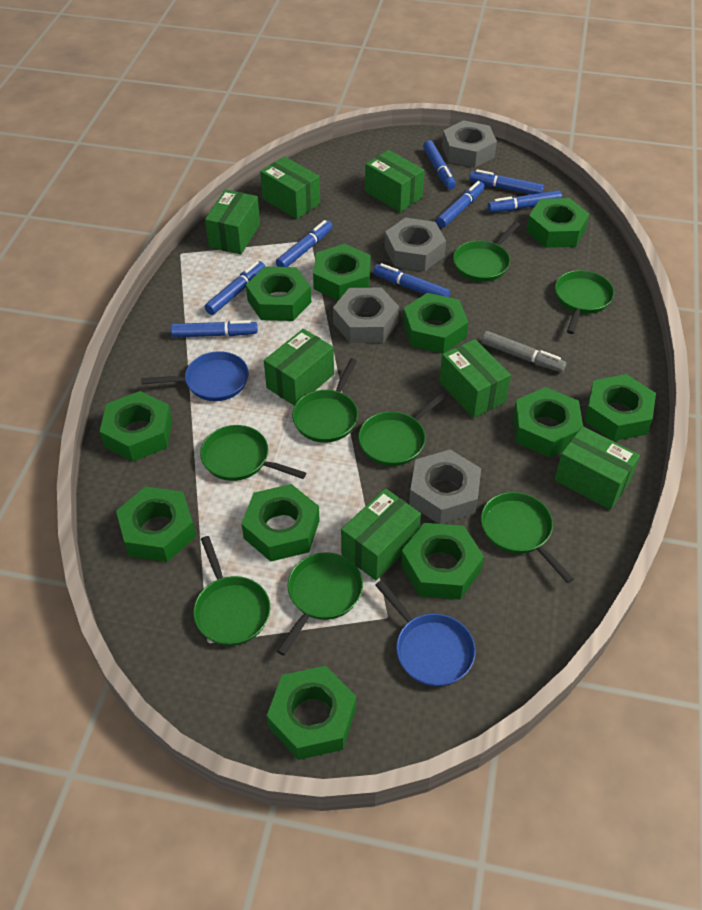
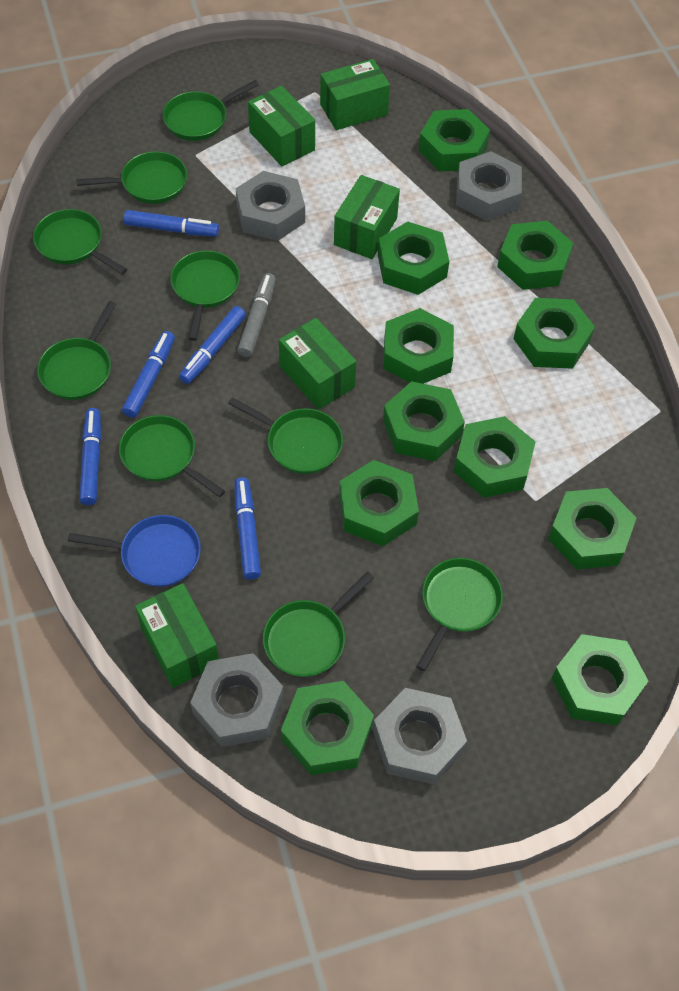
blue marker: [171,320,258,337] [205,261,265,315] [276,220,333,267] [373,263,450,297] [423,140,456,190] [436,181,485,228] [469,169,544,194] [488,190,562,212] = 8 -> [79,408,101,505] [122,331,175,418] [124,210,219,237] [179,306,246,384] [234,477,261,580] = 5
blue pan: [141,351,249,401] [375,580,476,687] = 2 -> [68,515,201,587] = 1
green box: [205,189,260,254] [260,156,320,219] [264,329,334,406] [341,488,421,580] [365,150,424,212] [439,339,511,418] [554,426,640,510] = 7 -> [135,583,219,688] [248,86,315,166] [279,318,356,410] [320,59,390,130] [334,175,400,259] = 5
green pan: [193,536,270,646] [200,425,306,481] [277,552,363,656] [292,358,358,443] [358,391,448,466] [453,221,520,282] [481,492,574,583] [555,270,614,334] = 8 -> [33,209,127,275] [37,301,116,400] [76,151,187,204] [119,415,225,497] [163,80,259,141] [170,250,240,341] [228,397,343,474] [263,572,374,677] [416,558,503,671] = 9

